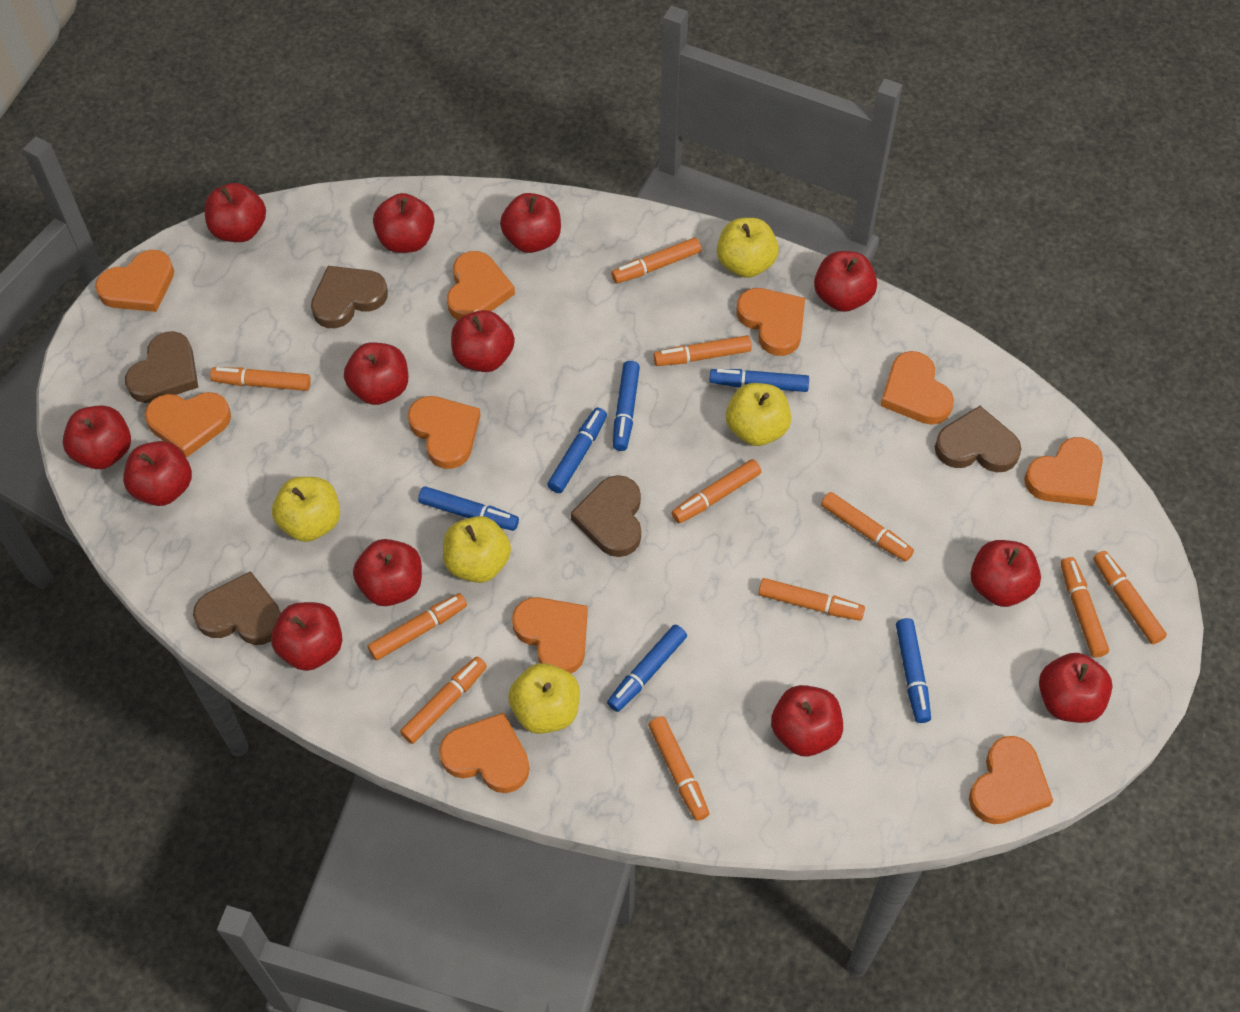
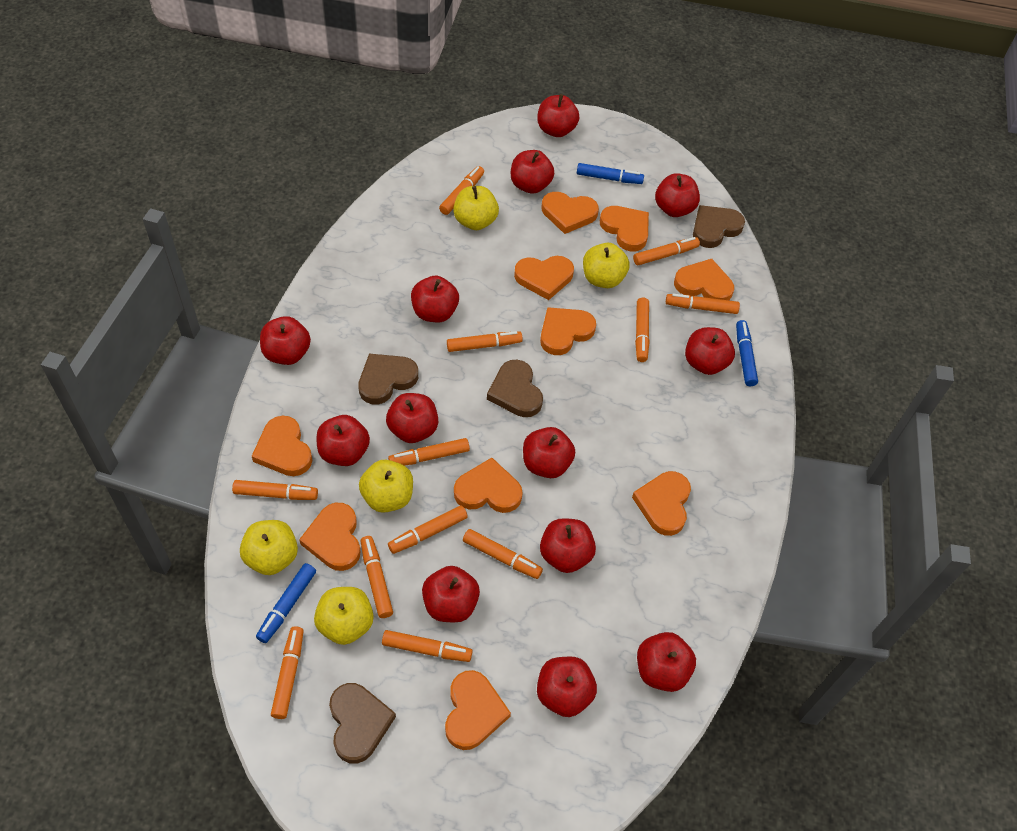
blue marker: [418,486,519,531] [547,408,607,493] [607,625,687,712] [613,361,640,451] [709,369,809,392] [896,618,931,723] = 6 -> [256,563,316,643] [577,163,644,184] [736,320,758,386] = 3
brown heart: [125,331,199,403] [193,571,281,645] [311,266,388,328] [571,475,641,557] [935,406,1022,472] = 5 -> [329,683,396,763] [358,354,418,404] [487,360,543,417] [693,205,745,248] = 4
orange marker: [210,367,311,391] [368,593,467,661] [400,657,487,744] [611,237,701,284] [648,716,709,821] [654,335,752,366] [671,459,761,523] [758,578,865,621] [821,492,914,561] [1060,557,1109,658] [1093,551,1167,644] = 11 -> [232,480,318,500] [271,626,304,719] [361,536,393,618] [382,630,473,662] [388,438,470,466] [388,506,468,554] [439,166,484,215] [447,331,523,352] [463,529,543,579] [633,237,700,265] [635,298,650,362] [666,294,740,314] = 12

